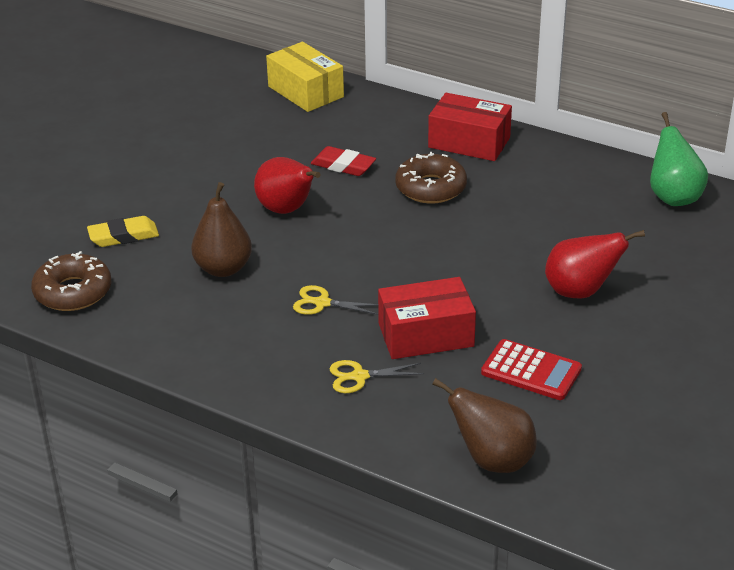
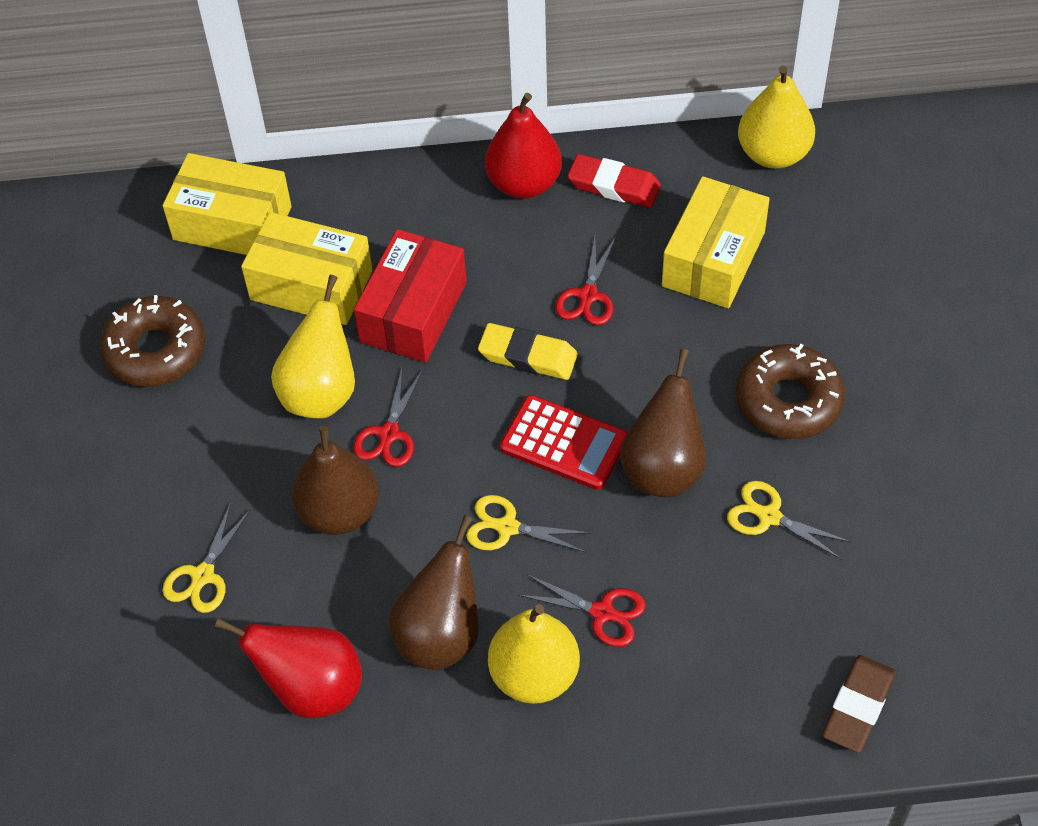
brown eraser: none = 0 -> [822,655,896,753] = 1
brown pear: [191,182,252,277] [432,378,537,473] = 2 -> [292,426,379,535] [389,515,479,670] [620,349,706,498] = 3
green pear: [650,112,708,206] = 1 -> none = 0
red box: [378,277,476,359] [428,93,512,161] = 2 -> [354,229,467,363] = 1
red scissors: none = 0 -> [353,368,423,467] [518,574,646,647] [555,237,616,325] = 3
yellow box: [266,42,344,112] = 1 -> [163,153,292,255] [241,212,372,325] [662,176,770,309] = 3
yellow pear: none = 0 -> [271,275,355,419] [488,604,580,704] [738,66,815,169] = 3
yellow scissors: [293,285,378,315] [329,360,424,393] = 2 -> [163,503,251,613] [466,495,590,553] [727,481,851,560] = 3

